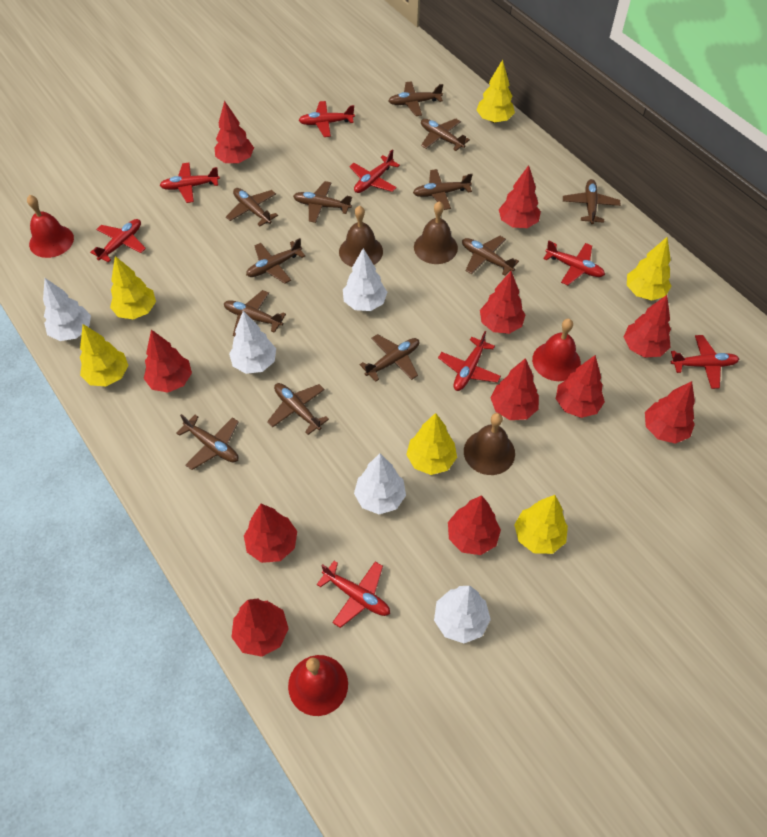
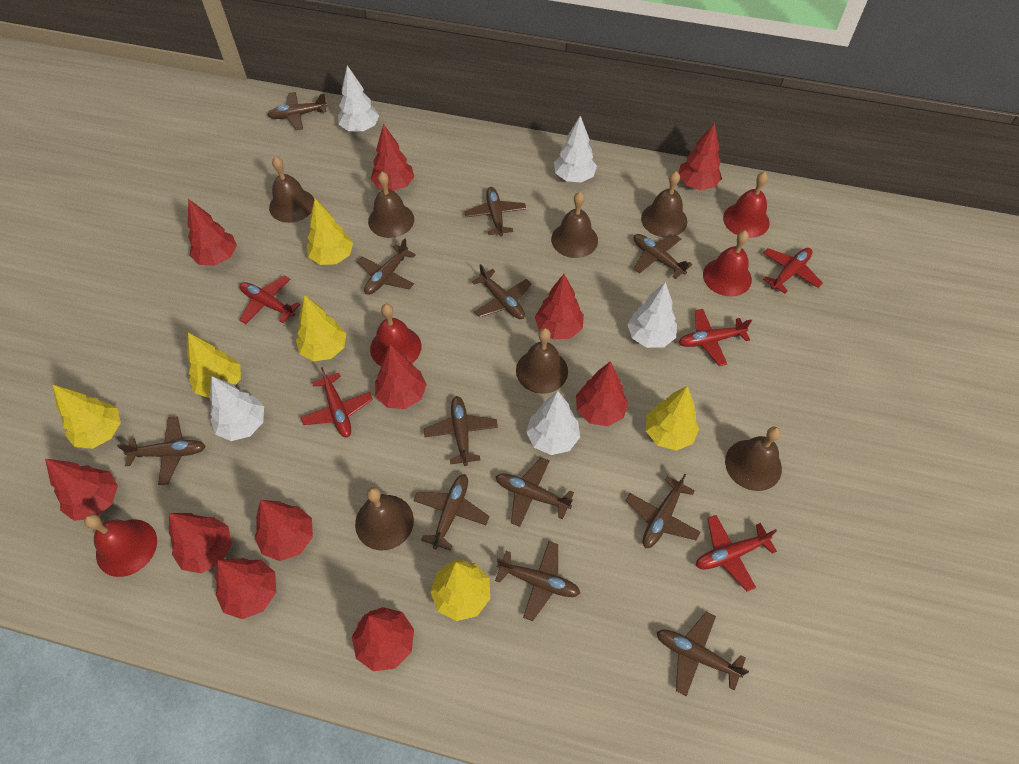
brown bell: [339,206,383,267] [414,201,458,264] [464,413,515,475] = 3 -> [269,156,314,223] [355,487,414,550] [368,172,414,238] [516,328,568,394] [551,192,598,258] [641,171,687,237] [725,427,782,491] = 7
red bell: [27,195,74,258] [288,655,348,716] [532,319,581,381] = 3 -> [84,514,157,577] [370,304,421,366] [703,230,752,297] [723,172,770,238] = 4
red plane: [90,219,146,263] [159,163,220,203] [298,101,355,137] [317,561,390,628] [349,149,400,193] [438,331,501,391] [543,241,605,285] [671,335,739,389] = 8 -> [239,276,300,324] [301,367,373,438] [679,309,752,366] [696,515,777,592] [763,248,823,294] = 5

